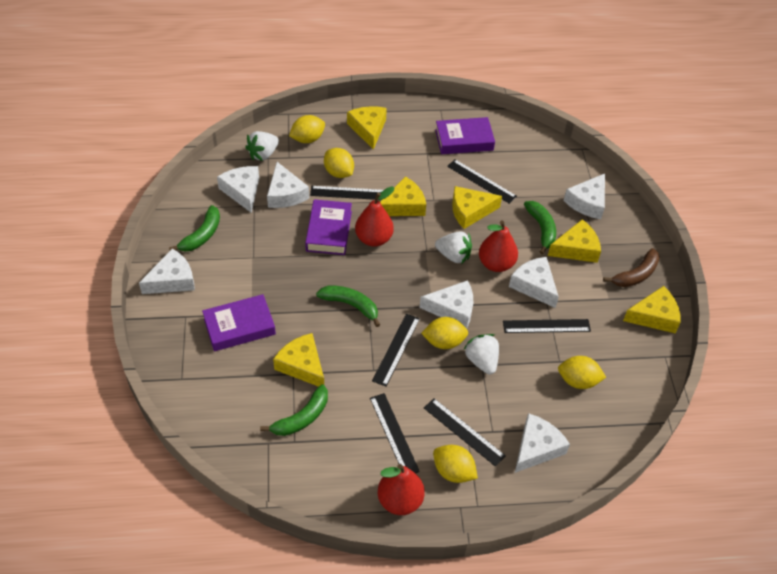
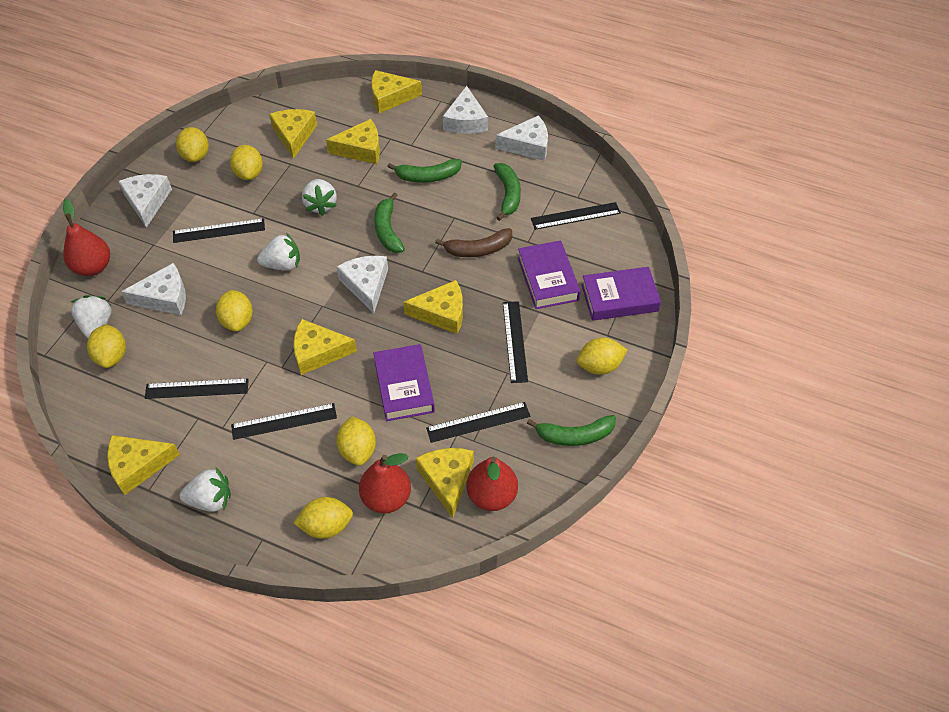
white cheese: [139,249,195,294] [217,166,259,213] [267,162,309,208] [420,280,473,329] [509,257,559,308] [515,413,570,473] [563,174,605,219] = 7 -> [118,174,172,228] [121,263,186,315] [337,256,388,313] [443,86,488,134] [495,115,548,161] = 5
white strawberry: [245,131,279,161] [435,232,472,264] [463,334,499,374] = 3 -> [71,295,112,338] [180,468,231,512] [257,233,300,271] [302,179,337,216] = 4
yellow cheese: [273,333,324,387] [347,106,387,150] [380,176,426,216] [452,186,502,229] [548,219,601,263] [623,286,681,333] = 6 -> [107,435,180,495] [269,109,317,159] [293,319,357,375] [326,119,380,164] [371,70,422,113] [403,280,463,334] [416,448,474,518] = 7
yellow lemon: [289,115,325,143] [324,148,354,178] [421,317,468,349] [433,445,478,483] [558,356,606,389] = 5 -> [87,324,126,368] [176,127,209,162] [216,290,253,332] [230,145,263,180] [294,497,353,539] [336,416,376,466] [577,338,627,375] = 7

